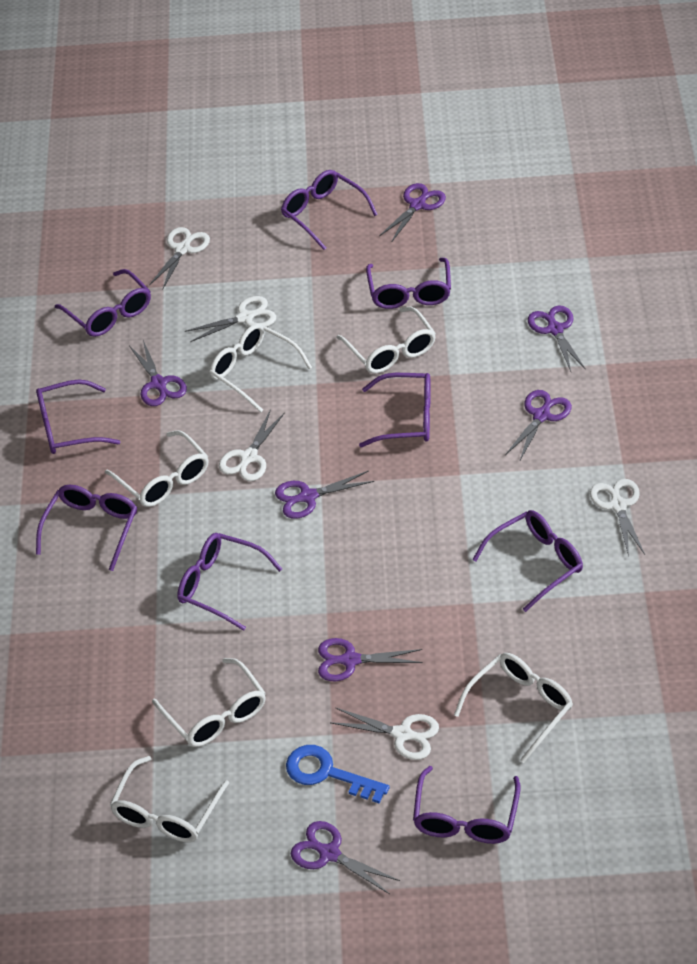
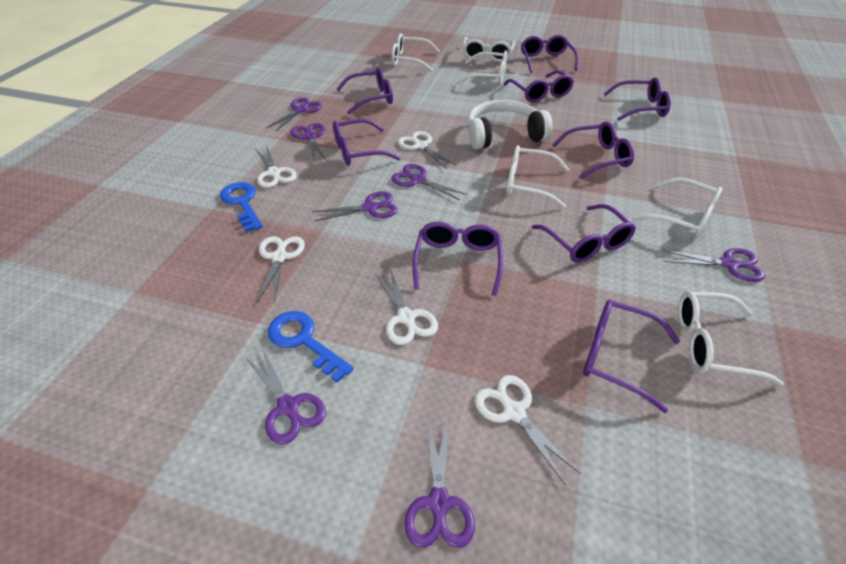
blue key: [286,745,390,803] = 1 -> [220,182,263,232] [268,311,354,382] = 2
white headphones: none = 0 -> [467,100,553,150] = 1

